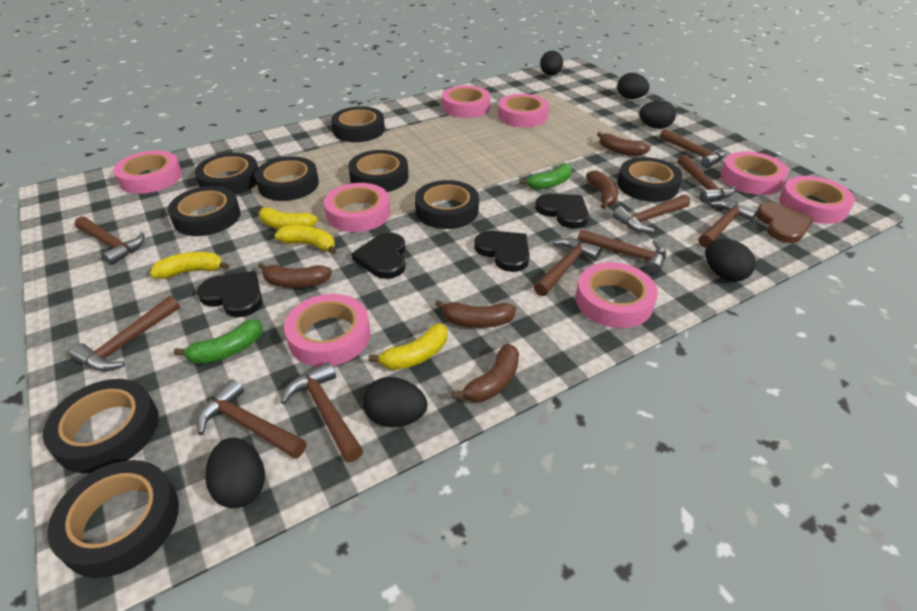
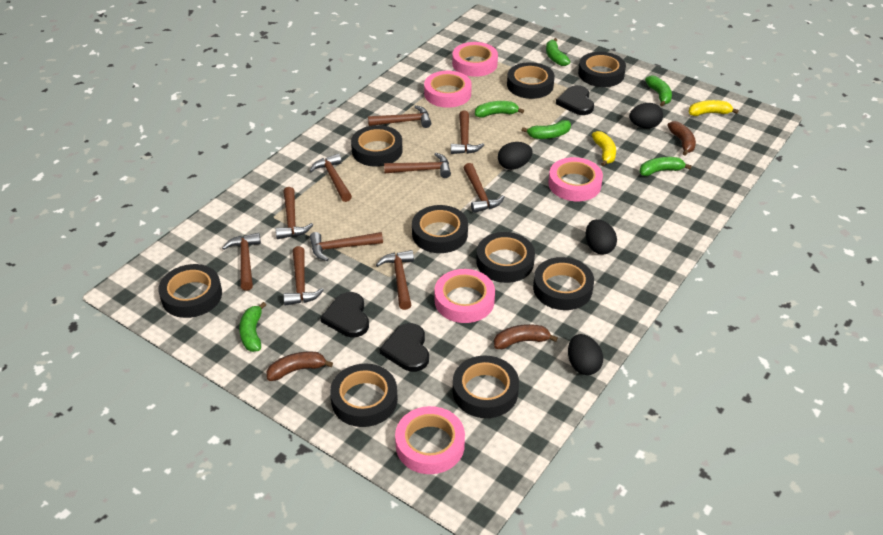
black egg: [205,438,265,508] [363,377,427,427] [540,50,563,76] [617,73,649,99] [639,101,676,129] [705,239,756,282] = 6 -> [498,142,532,170] [568,334,603,375] [586,219,617,254] [629,103,663,129] = 4
black heart: [197,271,262,317] [352,233,406,279] [474,231,530,272] [535,194,589,229] = 4 -> [320,292,369,337] [379,323,429,372] [556,85,594,115] = 3
brown banana: [258,263,332,288] [435,300,516,328] [452,343,519,402] [586,170,618,209] [597,132,650,156] = 5 -> [267,351,333,381] [494,324,558,349] [667,121,696,156] = 3
brown heart: [756,202,814,243] = 1 -> none = 0
green banana: [174,319,263,364] [519,163,572,190] = 2 -> [239,302,266,352] [475,101,524,118] [522,120,571,139] [546,38,570,66] [639,157,692,176] [645,76,672,107] = 6
pink tape: [113,150,182,194] [284,294,370,367] [324,183,390,232] [442,85,491,118] [498,94,549,127] [576,262,658,328] [720,151,789,195] [779,176,855,224] = 8 -> [395,406,465,474] [424,71,472,108] [434,269,495,323] [452,42,498,77] [548,157,603,201] = 5
yellow banana: [150,252,229,279] [258,205,318,229] [275,225,336,255] [369,323,447,370] = 4 -> [592,131,616,167] [688,100,739,116] = 2

